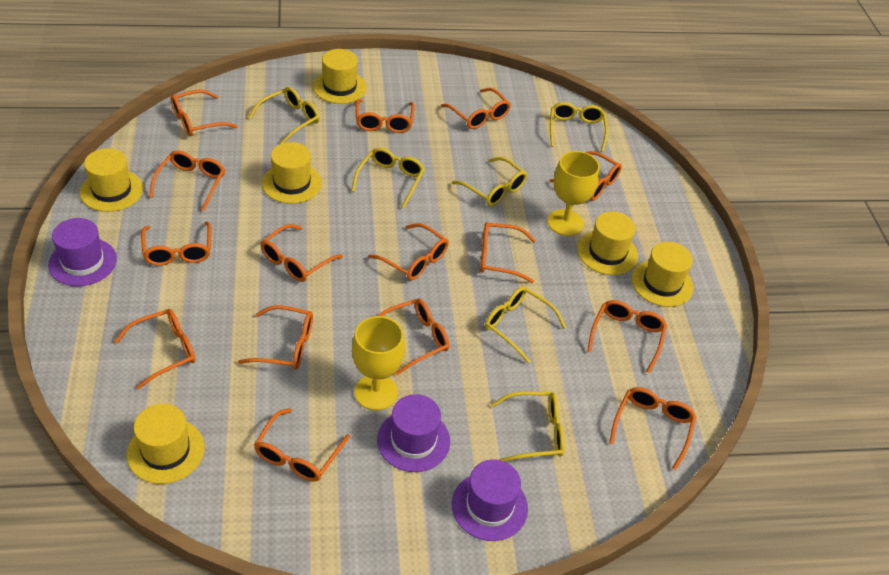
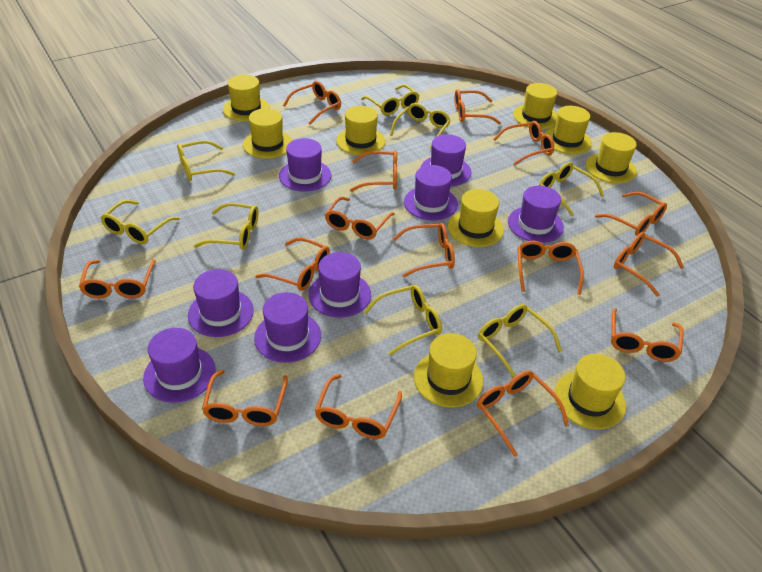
purple hat: [48,218,117,286] [377,394,450,472] [452,459,528,541] = 3 -> [143,328,216,403] [188,269,254,337] [254,292,321,363] [279,138,332,192] [308,252,371,318] [404,165,458,221] [420,134,471,186] [508,186,564,243] = 8
yellow glasses: [249,87,320,144] [352,148,425,209] [452,157,527,206] [485,286,566,363] [491,391,565,462] [550,102,608,152] = 6 -> [101,200,180,244] [177,140,235,181] [194,203,258,250] [361,84,420,115] [364,285,442,355] [390,103,451,149] [478,304,562,378] [539,162,604,216] = 8
yellow goblet: [352,316,405,410] [547,151,600,236] = 2 -> none = 0
yellow hat: [80,148,143,212] [127,404,205,484] [262,142,322,204] [313,49,367,104] [577,211,638,275] [631,242,694,307] = 6 -> [223,75,270,121] [243,108,292,159] [336,106,385,155] [414,333,483,407] [448,189,504,247] [513,83,558,129] [544,106,592,154] [554,354,626,429] [585,132,637,184] = 9

